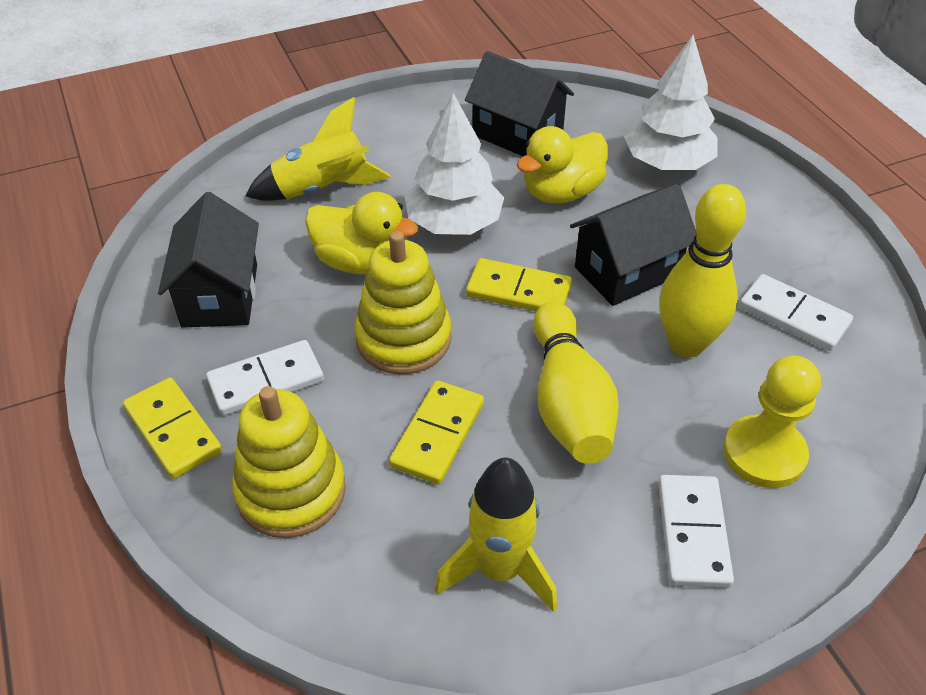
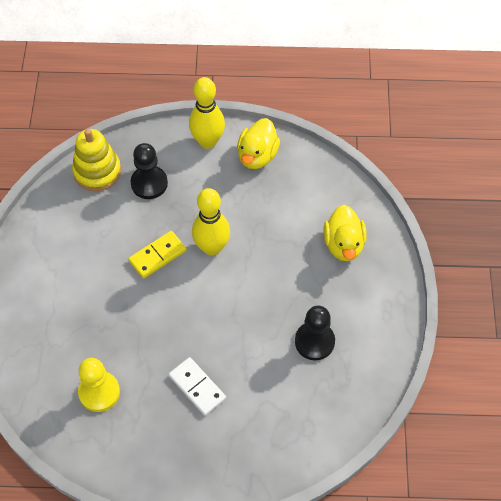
black house: [158,192,259,328] [465,51,574,156] [570,184,696,306] = 3 -> none = 0
black pawn: none = 0 -> [130,143,168,199] [295,306,335,360] = 2
white domino: [206,340,324,416] [658,475,734,588] [739,274,853,351] = 3 -> [169,357,226,416] = 1
white tree: [405,93,504,235] [624,35,717,170] = 2 -> none = 0
yellow domino: [123,377,222,479] [389,380,484,485] [466,258,572,312] = 3 -> [128,231,186,279] = 1
yellow rocket: [245,97,391,201] [435,458,557,612] = 2 -> none = 0
yellow stacking toy: [232,386,346,538] [354,231,452,374] = 2 -> [72,129,121,191] = 1

